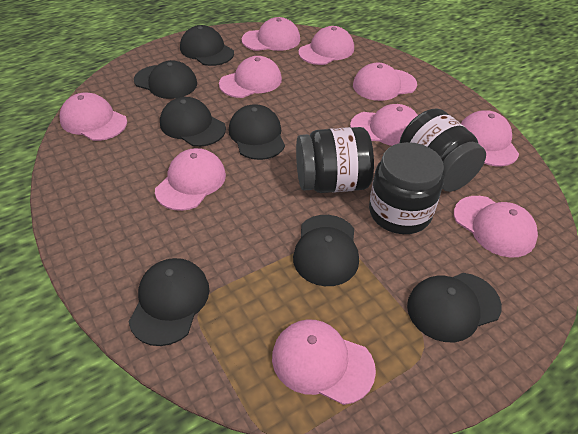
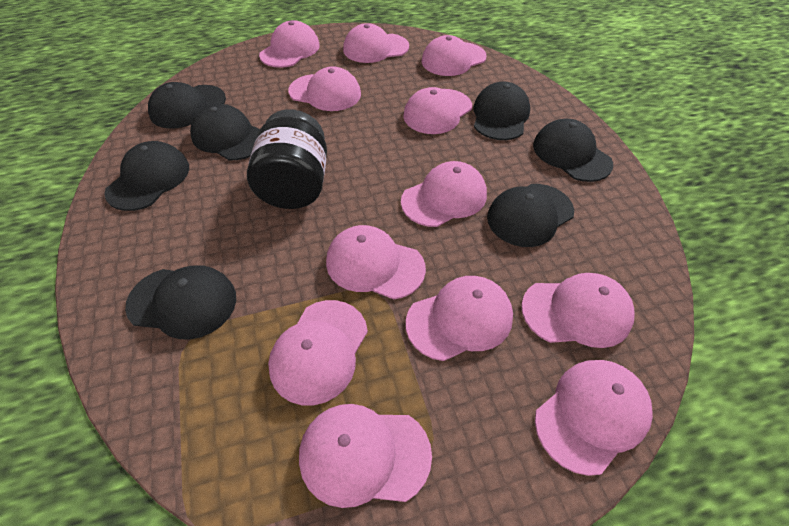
black jar: [296,127,374,193] [369,142,444,234] [400,108,486,192] = 3 -> [247,109,327,209] = 1
pink cap: [59,93,127,141] [155,148,226,211] [219,56,282,98] [242,17,300,51] [272,319,376,405] [299,26,354,65] [350,104,418,146] [353,63,417,101] [454,196,538,258] [461,110,519,166] = 10 -> [259,20,320,68] [268,300,368,405] [288,66,361,111] [299,404,432,508] [326,225,426,299] [343,23,409,63] [401,161,487,227] [403,87,472,134] [406,276,513,361] [422,35,486,76] [521,273,635,348] [535,360,653,476] = 12

